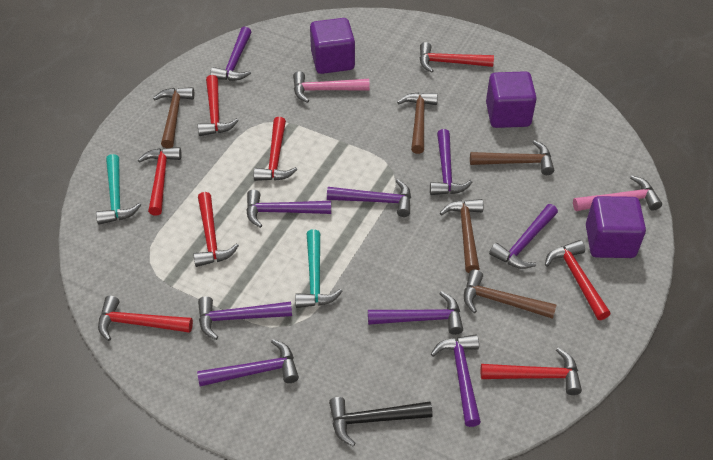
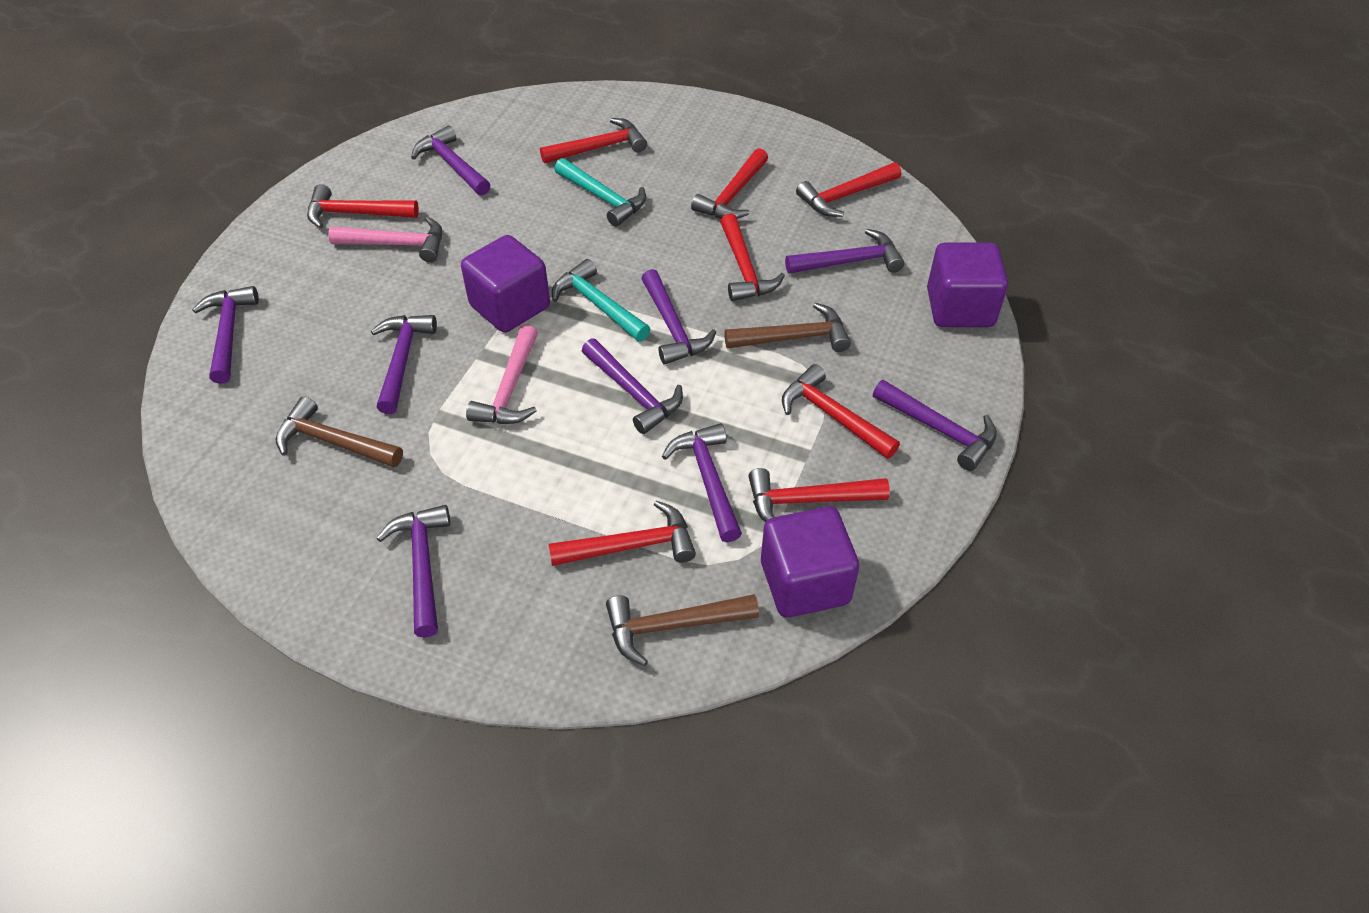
black hammer: [329,397,433,447] = 1 -> none = 0
brown hammer: [153,87,194,148] [397,92,438,154] [440,199,484,273] [464,269,557,319] [470,140,554,175] = 5 -> [276,396,403,467] [606,594,759,666] [724,303,851,352] = 3

